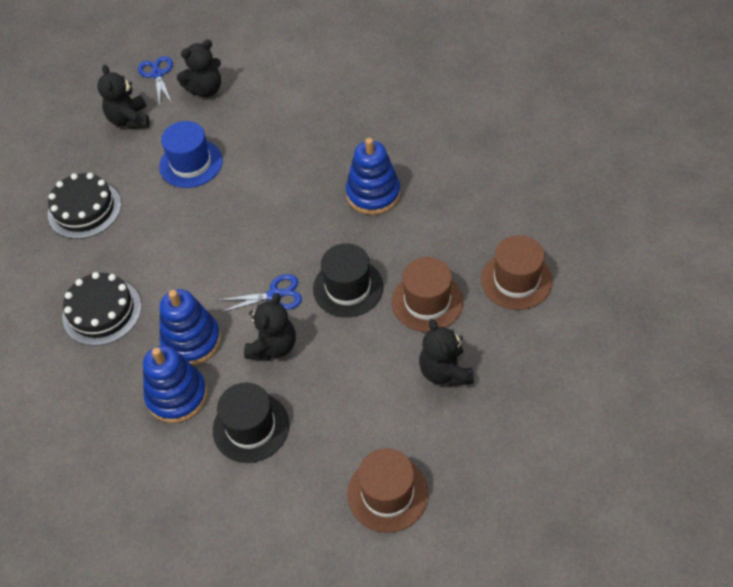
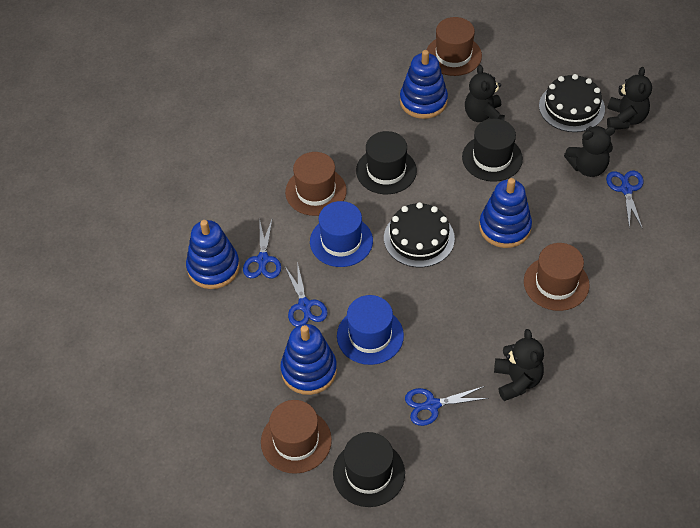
black hat: [213,382,289,463] [313,243,384,317] = 2 -> [333,432,405,507] [356,131,417,194] [462,119,523,182] = 3
blue hat: [159,121,223,188] = 1 -> [310,201,373,267] [337,295,404,365] = 2
blue scissors: [138,56,173,106] [219,274,302,313] = 2 -> [243,220,281,278] [285,262,328,327] [405,386,489,426] [606,170,643,228] = 4
blue stacking toy: [143,345,207,423] [159,289,221,365] [346,138,400,215] = 3 -> [186,220,240,289] [281,324,337,395] [400,50,448,119] [479,178,532,248] = 4
brown hat: [347,448,429,533] [392,257,463,332] [481,235,553,310] = 3 -> [261,400,332,474] [285,152,347,216] [427,17,482,76] [524,243,590,311] = 4

